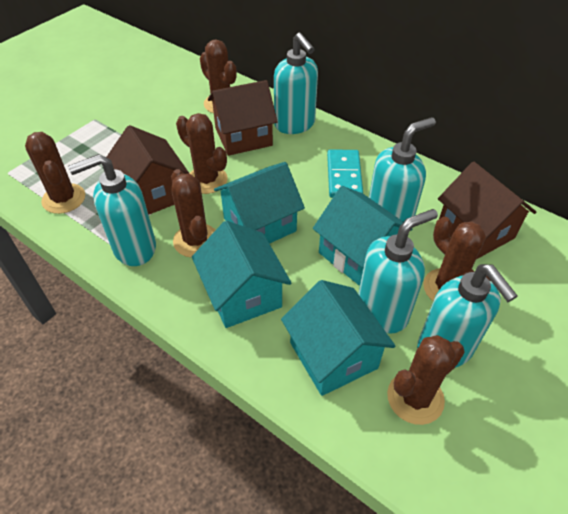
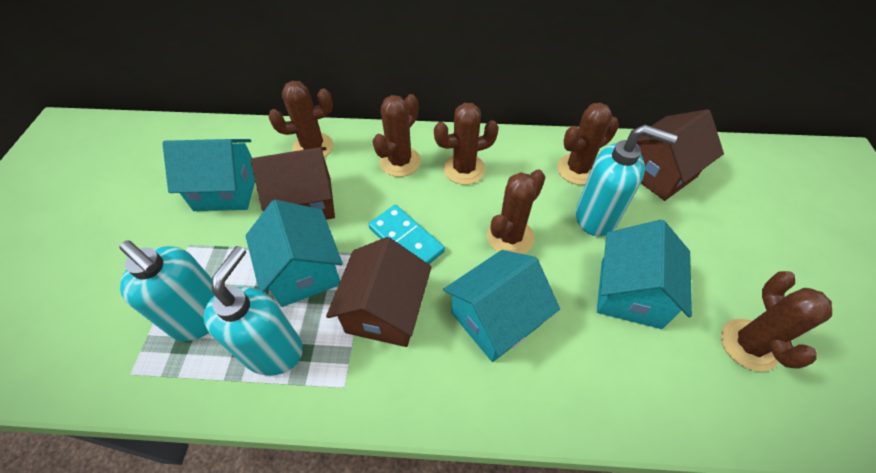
turquoise soap dispenser: [68,154,156,266] [274,33,318,134] [358,209,438,334] [369,117,436,222] [417,264,518,368] = 5 -> [119,240,215,341] [203,246,303,376] [576,125,678,236] = 3

